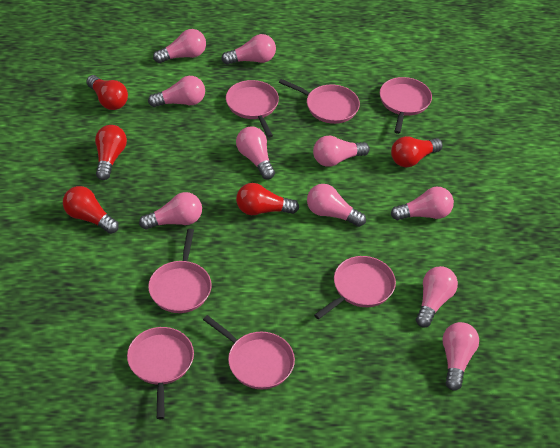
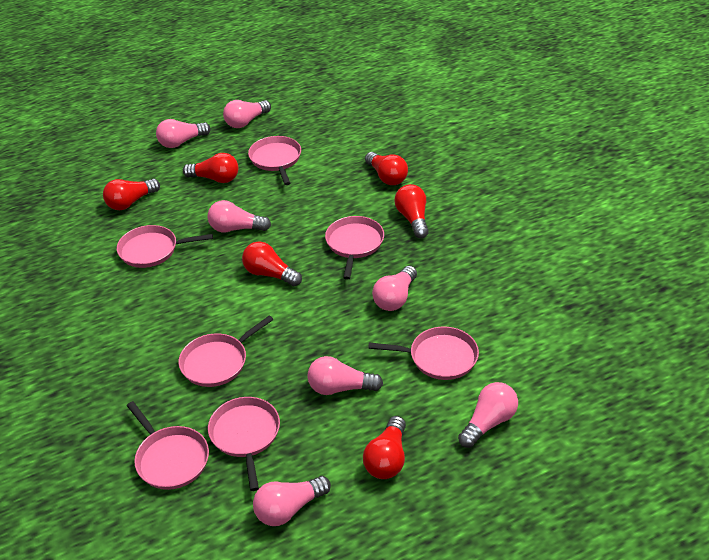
pink light bulb: [139,192,202,230] [148,76,205,107] [153,29,206,63] [221,34,276,65] [236,127,275,180] [307,184,366,227] [313,136,370,167] [391,187,454,220] [416,266,458,328] [443,322,479,391] = 10 -> [156,119,211,148] [208,200,271,233] [223,100,271,128] [253,476,331,526] [308,356,383,395] [372,266,417,311] [458,382,518,448] = 7
red light bulb: [63,186,119,234] [86,75,128,110] [95,125,127,180] [236,183,299,215] [391,136,443,168] = 5 -> [103,179,160,210] [183,153,238,183] [242,241,302,286] [363,416,406,479] [365,152,408,185] [394,184,429,238] = 6

